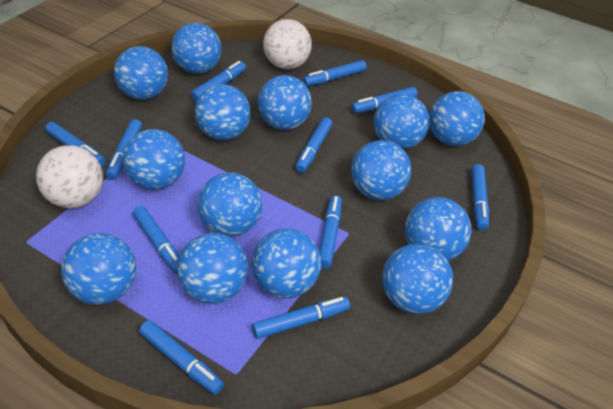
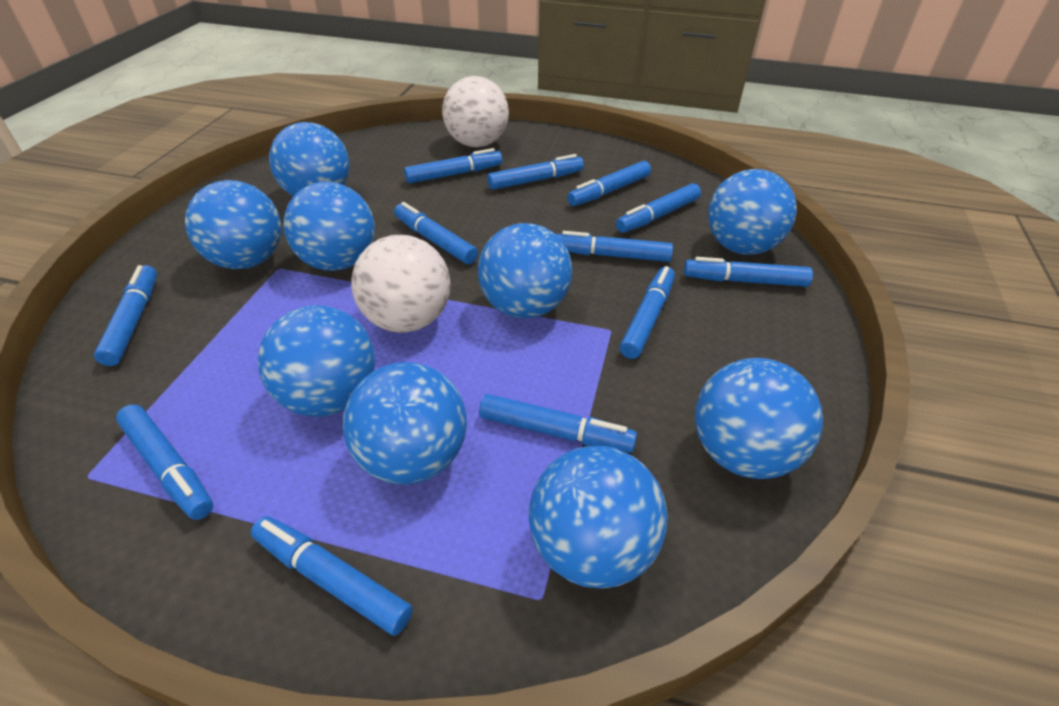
blue ball: [61,233,136,305] [114,46,168,100] [123,129,185,190] [171,23,221,74] [177,233,248,304] [195,84,251,140] [197,172,262,237] [252,228,321,298] [258,75,312,130] [351,140,411,200] [374,94,429,149] [382,244,453,314] [405,197,471,261] [429,91,485,146] = 14 -> [185,180,282,269] [258,305,375,417] [269,122,350,196] [283,182,375,271] [343,362,467,485] [478,223,572,318] [529,446,668,588] [695,358,823,479] [708,169,797,255] = 9
blue marker: [45,122,106,167] [106,119,142,180] [133,206,179,274] [139,320,224,395] [191,61,246,101] [252,296,350,339] [295,117,332,173] [303,60,366,86] [319,195,342,269] [351,87,417,113] [471,164,489,230] = 11 -> [94,265,157,366] [116,404,213,520] [251,516,413,636] [394,202,478,264] [404,148,502,184] [479,394,637,452] [487,154,584,190] [556,231,673,262] [567,161,651,206] [616,183,701,233] [620,266,675,359] [684,257,813,287] = 12

